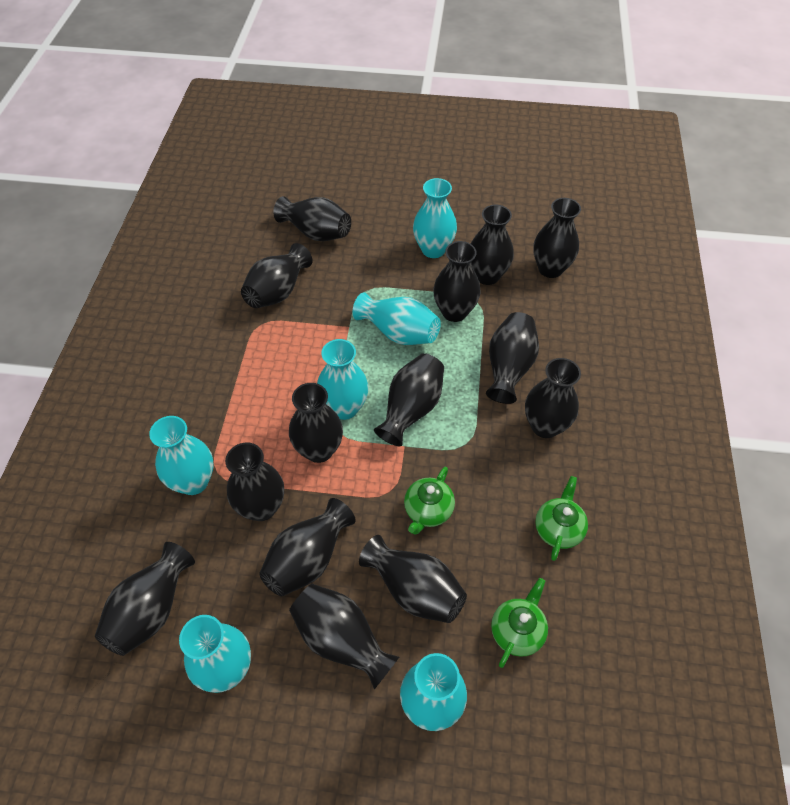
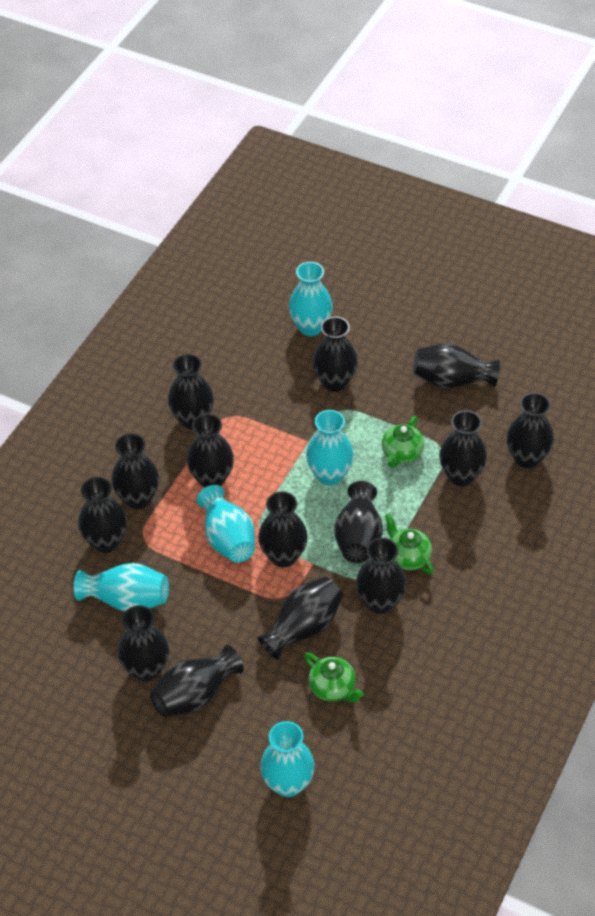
turquoise vase: [149,416,213,495] [179,615,251,693] [317,339,368,420] [353,292,441,345] [400,653,467,731] [413,178,457,258] = 6 -> [74,563,169,612] [197,485,255,563] [260,721,315,797] [289,262,333,336] [306,410,354,486] = 5

